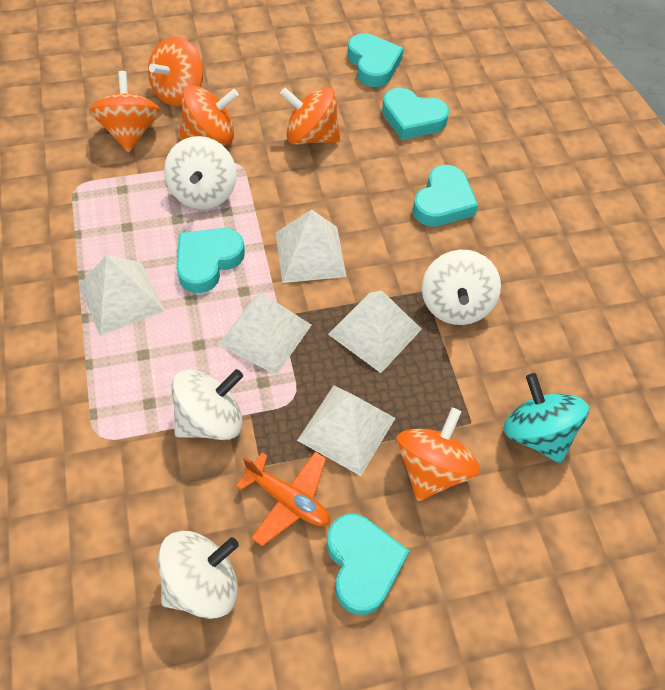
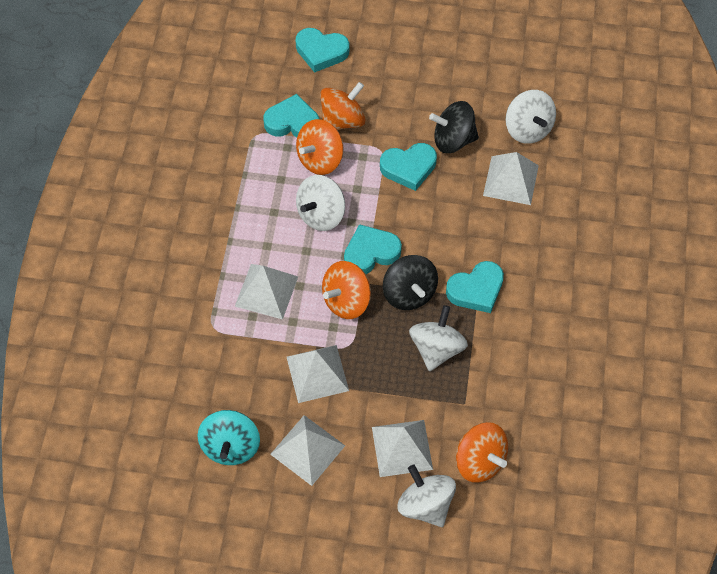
black spinning top: none = 0 -> [383,255,438,310] [429,101,479,153] = 2
orange plane: [236,451,330,546] = 1 -> none = 0
orange spinning top: [90,71,160,152] [148,37,203,106] [180,85,239,145] [280,87,340,145] [396,408,480,501] = 5 -> [296,119,343,175] [320,82,365,130] [322,261,371,319] [456,422,508,483] = 4

